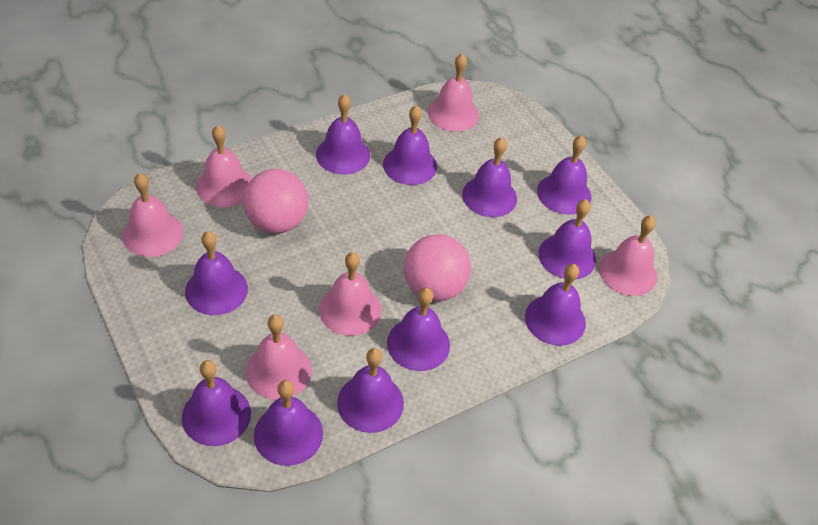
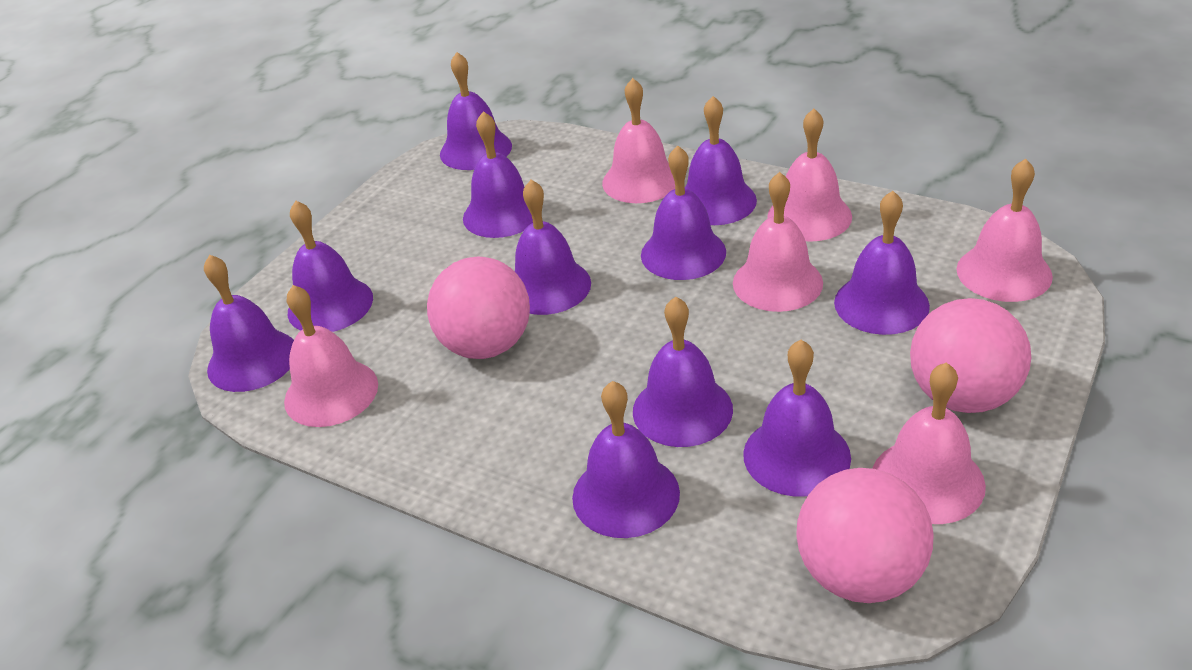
pink ball: [243,169,308,233] [404,234,471,302] = 2 -> [427,257,530,359] [796,468,934,603] [910,298,1031,413] = 3

